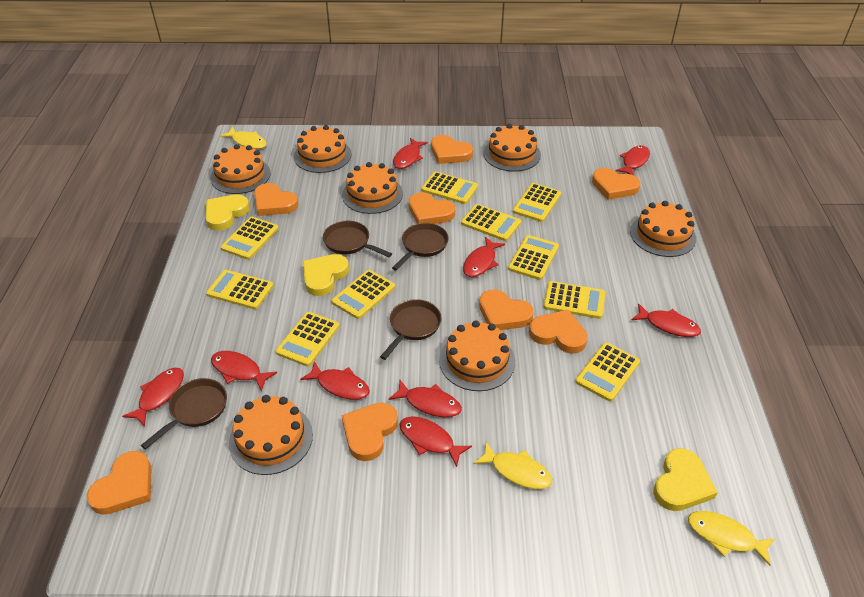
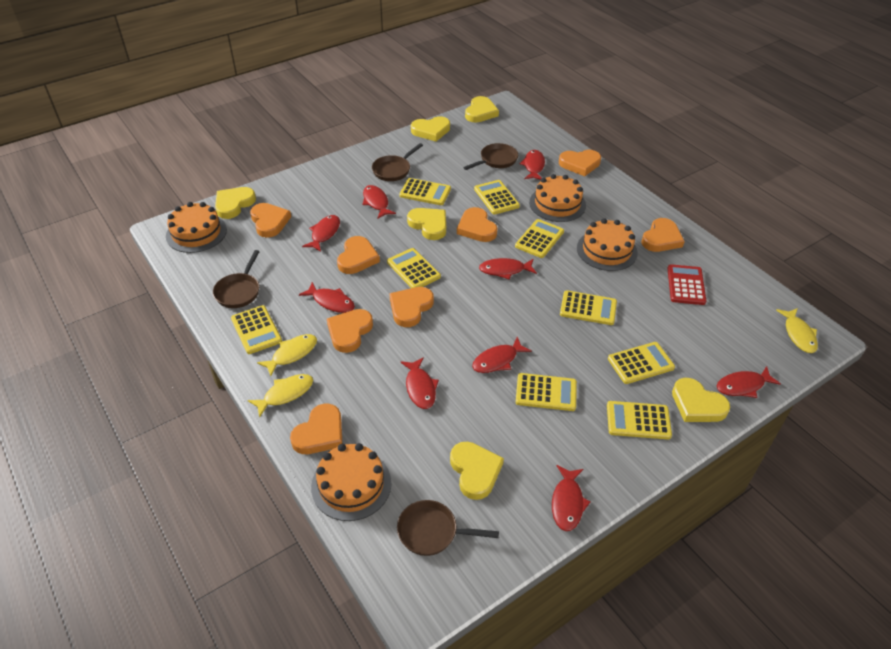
orange cake: [210,144,271,194] [229,395,313,475] [294,125,352,173] [342,162,403,214] [439,320,515,391] [483,124,541,171] [630,201,696,257] = 7 -> [166,202,227,253] [311,443,391,521] [529,174,586,222] [577,218,638,271] = 4
red calculator: none = 0 -> [667,264,706,305] = 1
yellow calculator: [206,270,274,309] [221,217,279,260] [276,312,340,367] [332,270,395,319] [421,172,478,204] [461,204,521,241] [508,235,559,280] [513,183,561,222] [543,281,605,319] [575,342,640,402] = 10 -> [231,305,282,354] [387,248,441,288] [399,178,451,205] [474,180,520,215] [515,219,564,258] [516,373,577,411] [560,290,617,325] [607,401,672,439] [608,342,675,384] = 9
yellow heart: [205,194,250,231] [302,254,349,296] [653,448,718,511] = 3 -> [215,187,256,219] [407,208,446,240] [411,116,450,141] [450,442,504,500] [465,96,499,122] [672,378,730,422] = 6

